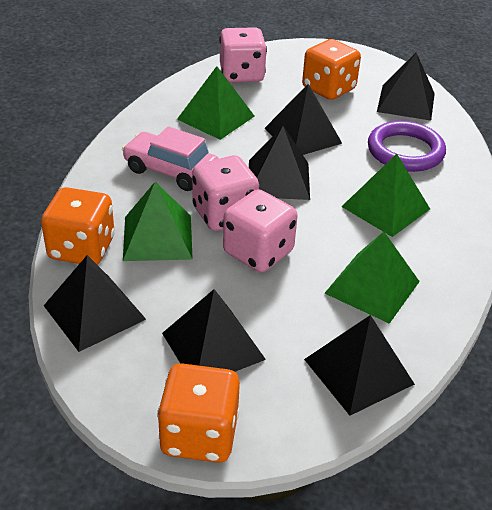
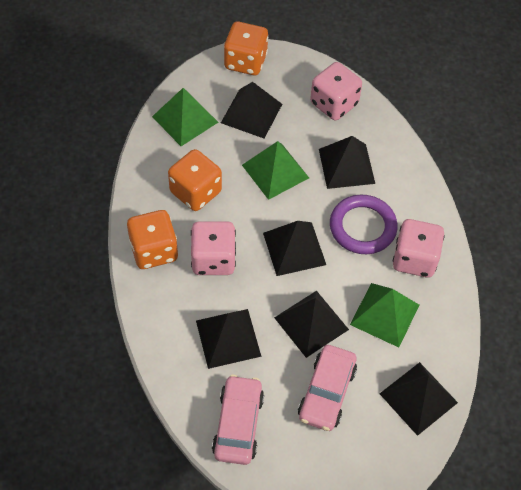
green pyramid: [123,182,193,261] [177,66,255,140] [325,232,420,324] [341,154,430,237] = 4 -> [152,88,218,146] [242,141,309,200] [350,283,419,347] = 3
pink car: [122,126,219,191] = 1 -> [212,375,264,465] [298,345,357,431] = 2

